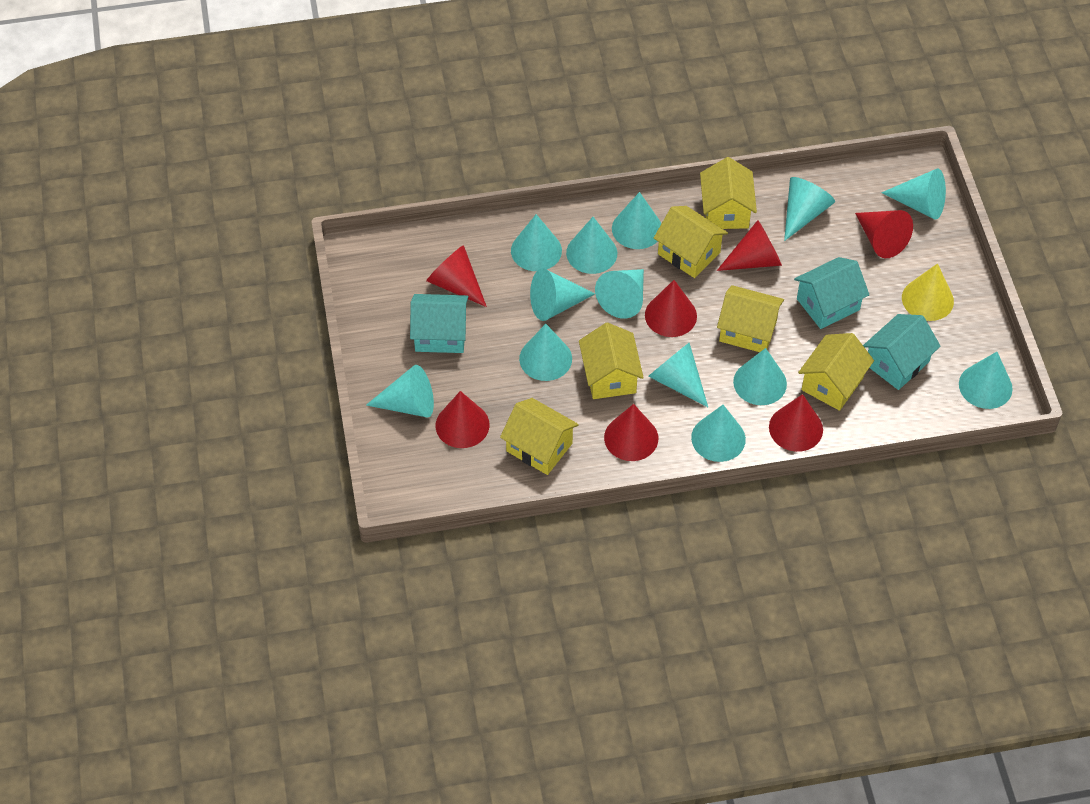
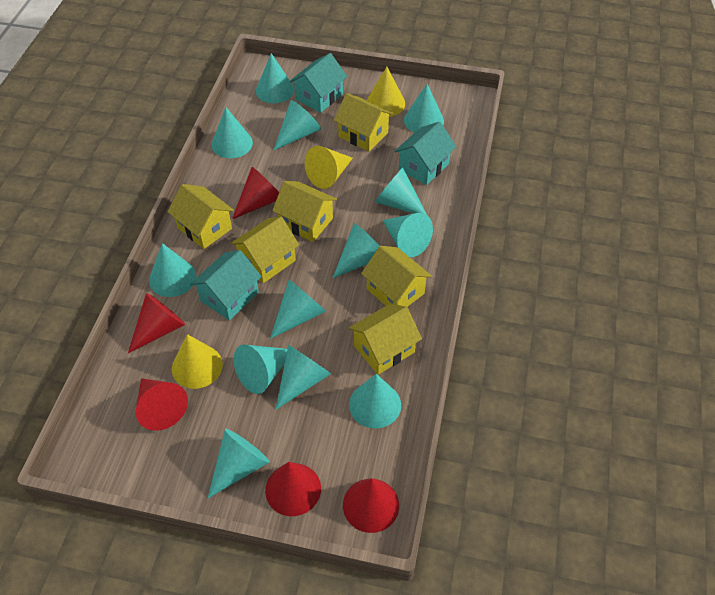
red cone: [426,245,487,307] [436,391,490,448] [604,404,658,461] [645,280,697,337] [717,220,782,271] [769,394,823,452] [855,210,913,258] = 7 -> [128,293,185,353] [136,378,188,431] [232,167,279,219] [265,462,321,516] [343,478,399,533] = 5
yellow cone: [902,263,954,321] = 1 -> [172,334,223,389] [305,146,353,189] [367,67,405,117] = 3

